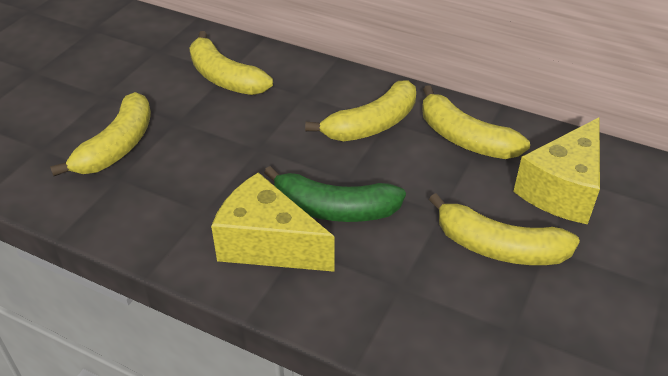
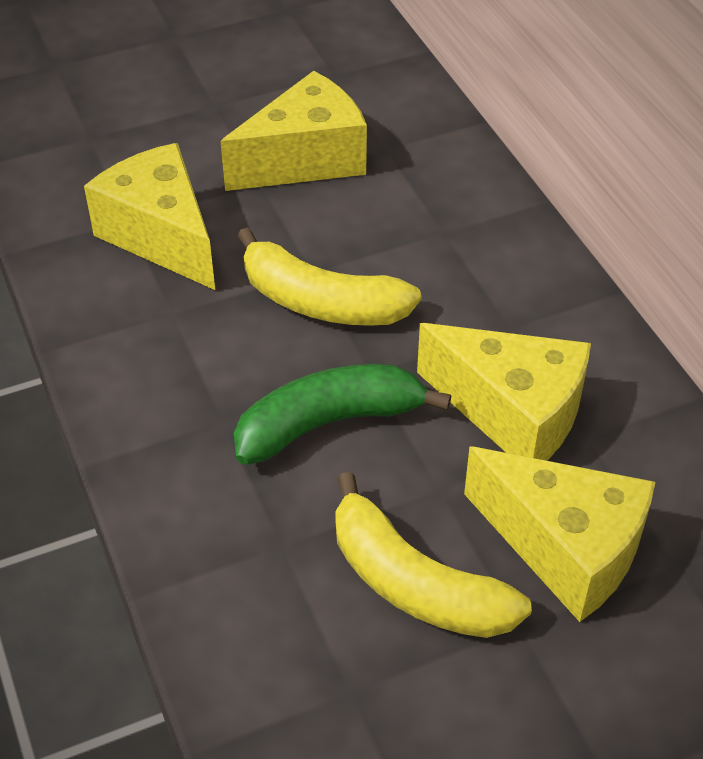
yellow banana: [50,92,151,176] [189,31,273,95] [305,80,416,141] [422,85,530,159] [429,193,580,265] = 5 -> [237,227,421,326] [335,472,532,638] = 2
yellow cheese: [211,172,334,272] [513,117,600,224] = 2 -> [84,143,215,290] [221,71,367,191] [417,323,591,461] [464,446,655,622] = 4

